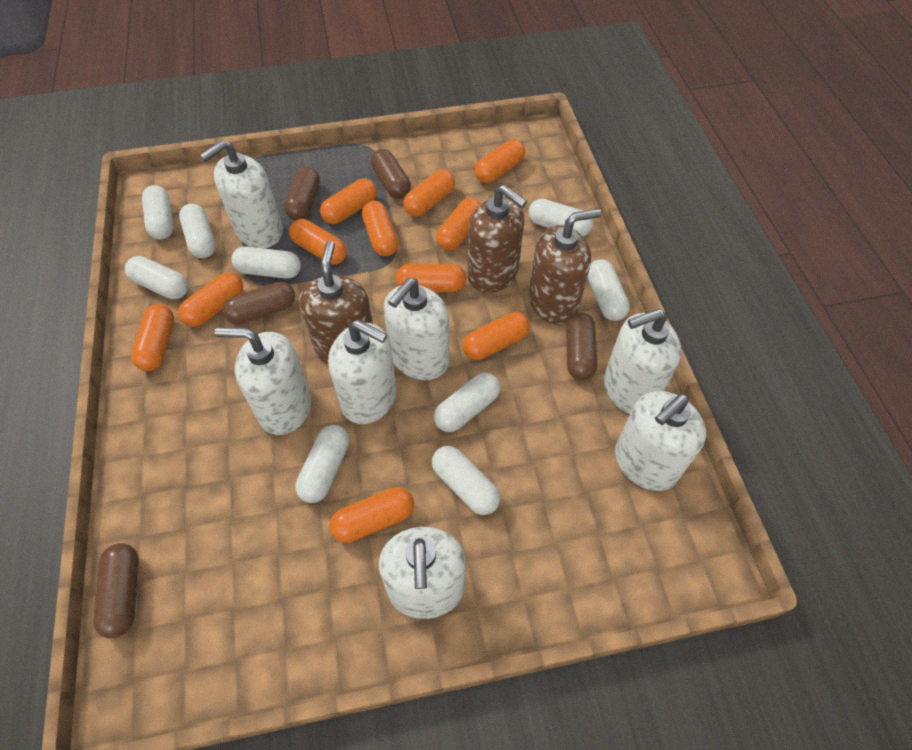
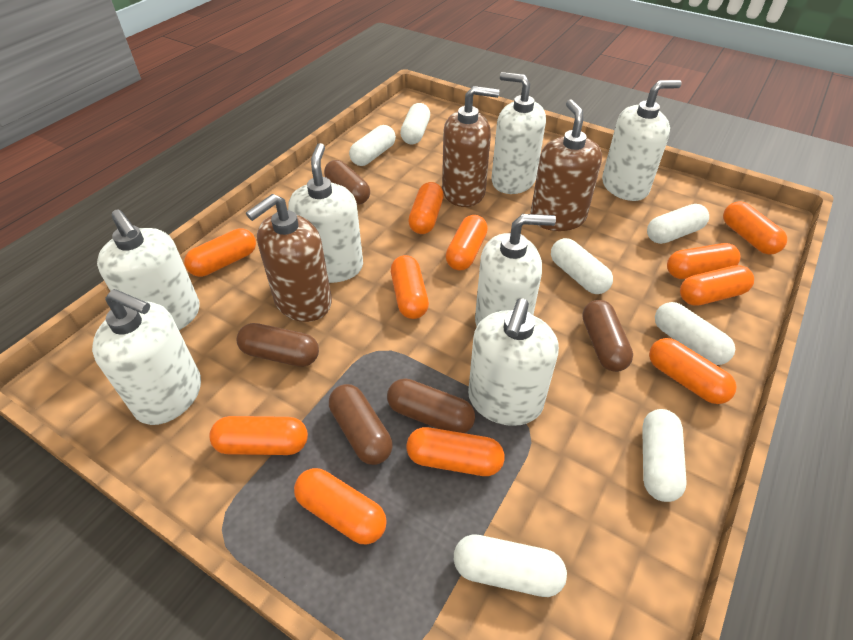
white capsule: [125,256,188,299] [142,185,174,240] [179,204,216,258] [231,247,301,279] [295,425,349,503] [432,446,500,515] [434,373,500,432] [528,199,593,236] [587,259,630,321] = 9 -> [349,125,396,166] [400,103,430,144] [454,534,567,597] [551,238,613,294] [642,409,687,502] [647,204,709,244] [655,302,735,365] = 7

